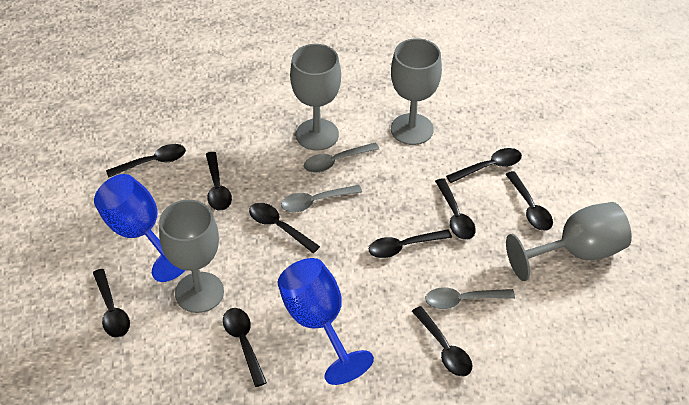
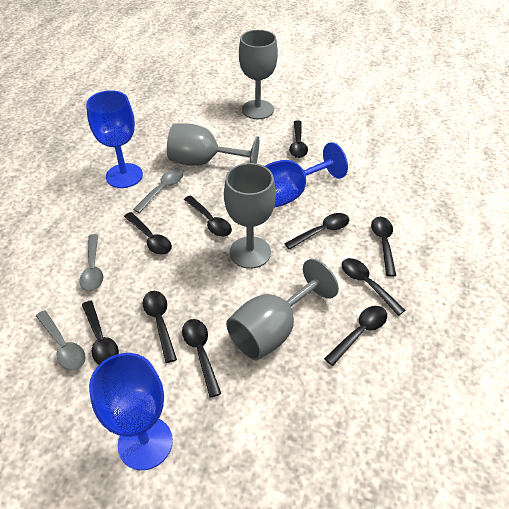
blue goblet: [94,174,186,282] [278,258,374,385] = 2 -> [86,90,143,188] [89,353,173,470] [265,142,348,208] = 3

